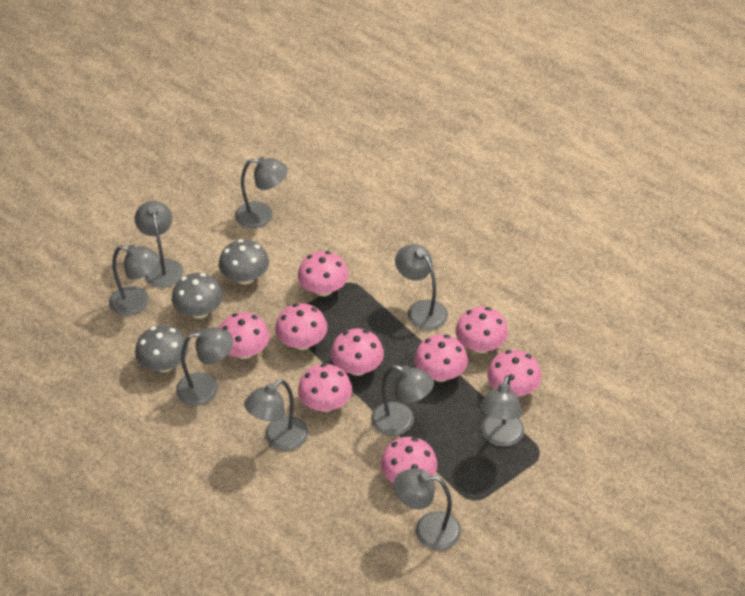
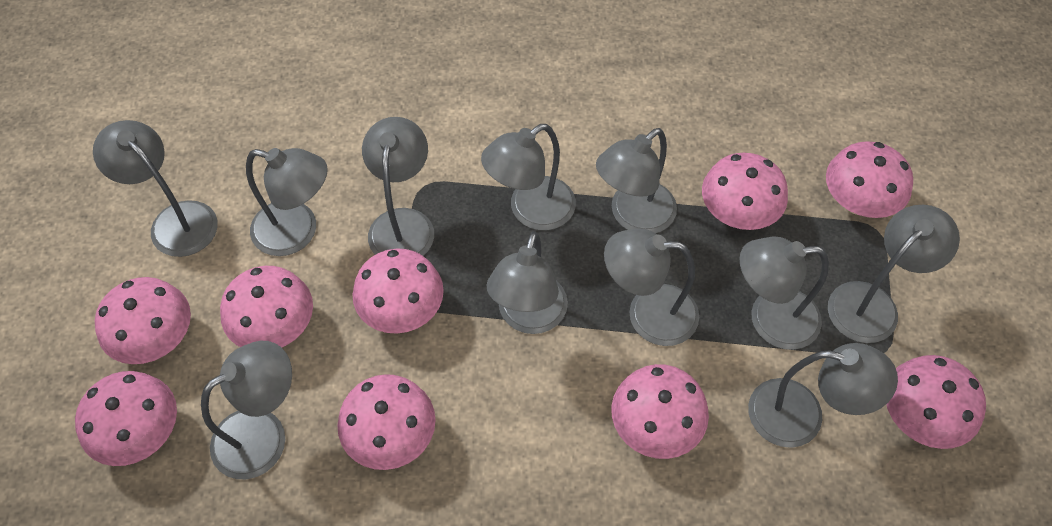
grey lamp: [109,245,160,316] [135,201,183,288] [176,327,233,406] [235,157,288,228] [244,380,308,451] [371,365,434,436] [394,468,461,550] [395,244,448,330] [480,376,525,447] = 9 -> [93,120,218,257] [201,341,292,479] [246,148,328,256] [362,117,434,256] [481,124,576,230] [487,231,568,334] [596,128,677,233] [604,229,699,346] [739,237,829,350] [748,343,898,448] [828,205,960,343] = 11
grey mushroom: [135,325,188,372] [172,273,223,319] [219,239,269,285] = 3 -> none = 0

